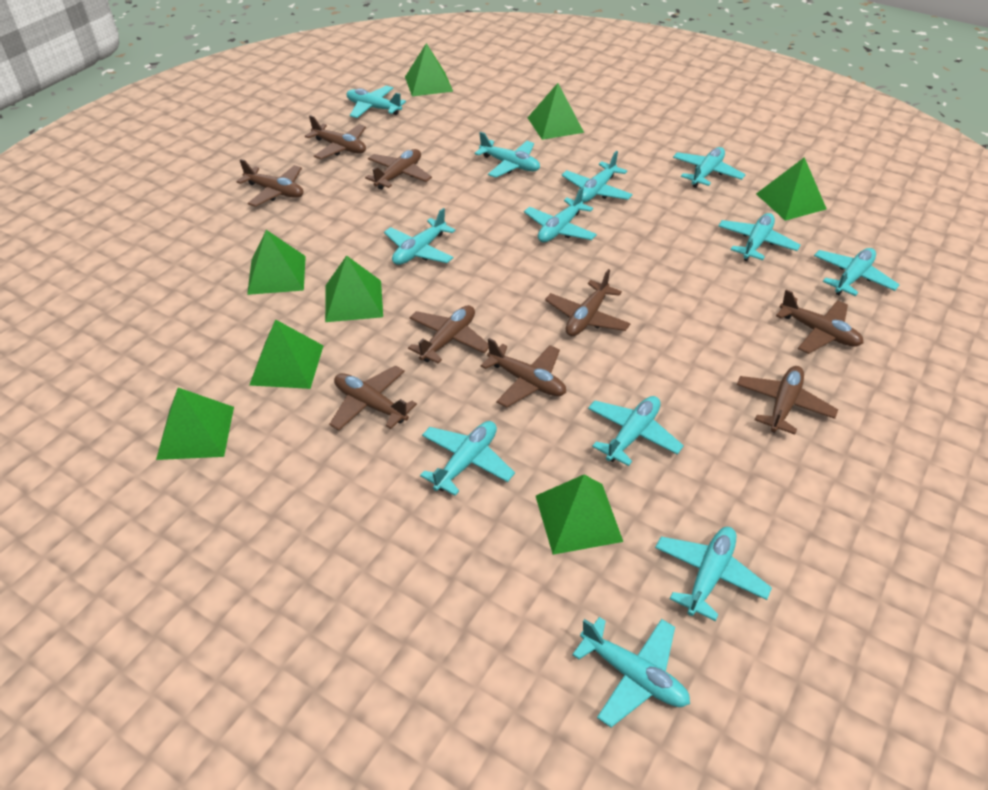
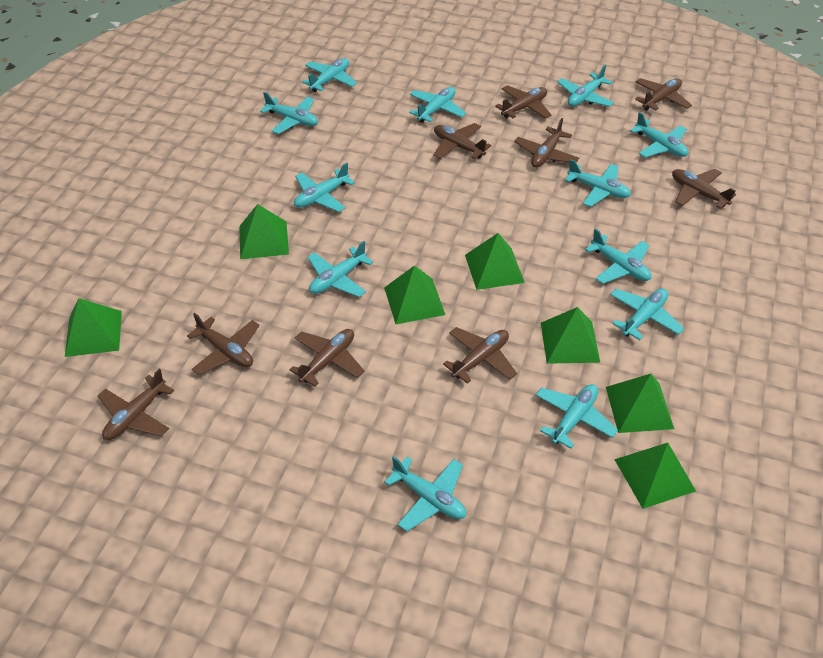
green pyramid: [156,388,234,460] [247,230,306,295] [249,319,324,389] [325,255,383,322] [405,43,453,96] [528,83,584,140] [536,475,623,555] [756,157,827,221] = 8 -> [65,298,122,357] [239,204,289,259] [384,265,445,324] [465,233,525,290] [541,307,600,364] [606,374,674,433] [614,443,696,509] = 7

